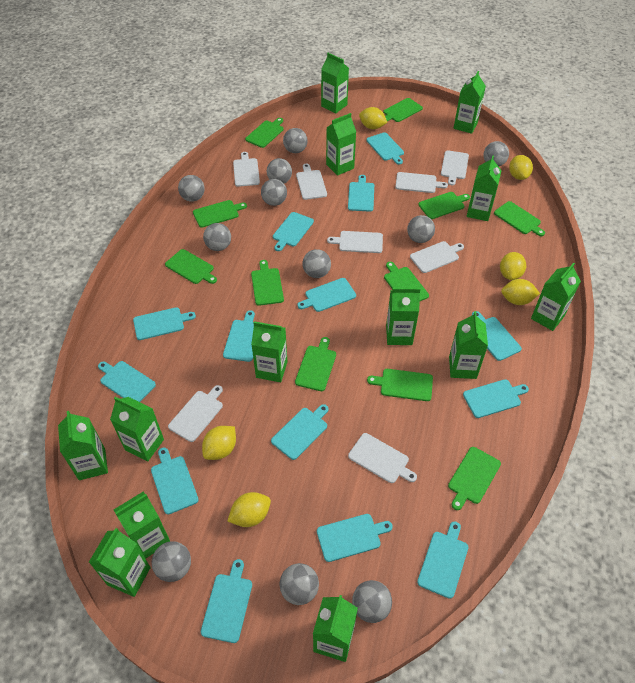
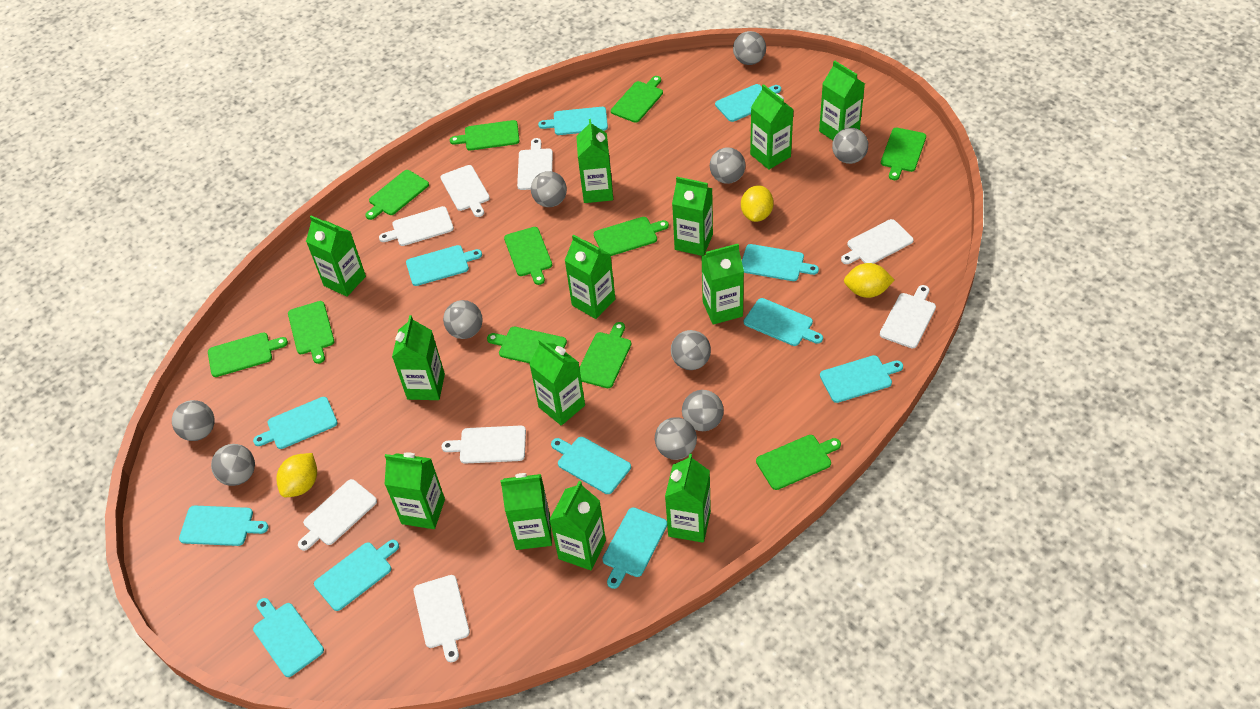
grey ball: [152,541,191,582] [178,175,205,202] [203,223,231,251] [261,179,287,206] [267,158,292,184] [280,563,319,605] [283,128,308,153] [302,249,331,278] [352,580,392,623] [407,215,435,243] [483,141,509,166] = 11 -> [172,400,215,441] [211,444,255,486] [443,300,483,339] [531,171,567,207] [655,417,697,460] [671,330,711,370] [682,390,724,431] [710,147,746,184] [733,31,766,65] [832,128,868,164] = 10
turquoise cutting board: [98,361,156,402] [133,307,196,340] [151,448,199,514] [201,559,252,643] [223,310,255,362] [271,404,329,460] [273,212,314,251] [297,278,356,312] [317,514,393,562] [348,175,374,212] [366,132,404,165] [417,521,468,599] [463,379,529,418] [472,311,522,361] = 14 -> [179,506,268,546] [253,397,338,449] [253,598,324,677] [314,540,399,611] [406,245,482,286] [538,107,608,135] [551,437,631,494] [602,507,667,589] [715,84,781,122] [742,244,819,281] [744,298,823,346] [820,355,903,403] = 12
yellow lemon: [202,426,236,460] [227,492,271,527] [359,107,387,129] [500,252,526,280] [501,279,540,305] [509,155,533,180] = 6 -> [276,453,317,497] [741,185,774,222] [844,263,894,298] = 3

